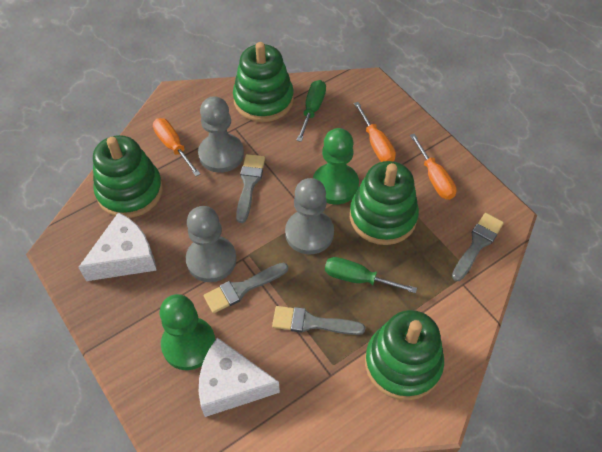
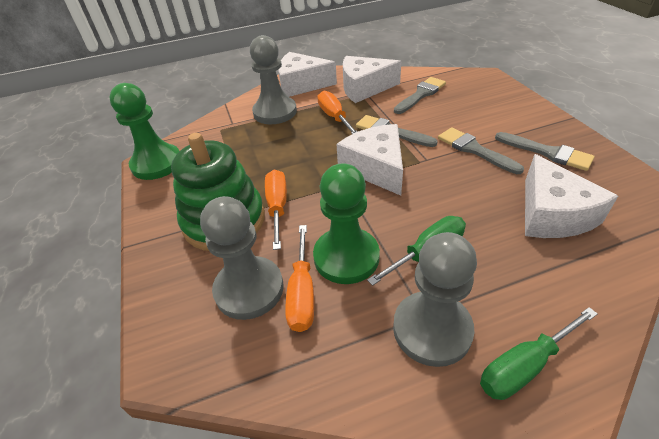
green stacking toy: [93,135,163,218] [233,42,294,122] [350,161,419,245] [365,310,444,400] = 4 -> [171,133,265,251] = 1
white cheese: [78,212,157,281] [199,337,280,417] = 2 -> [278,52,337,97] [336,124,403,196] [343,56,401,103] [525,154,618,238] = 4

